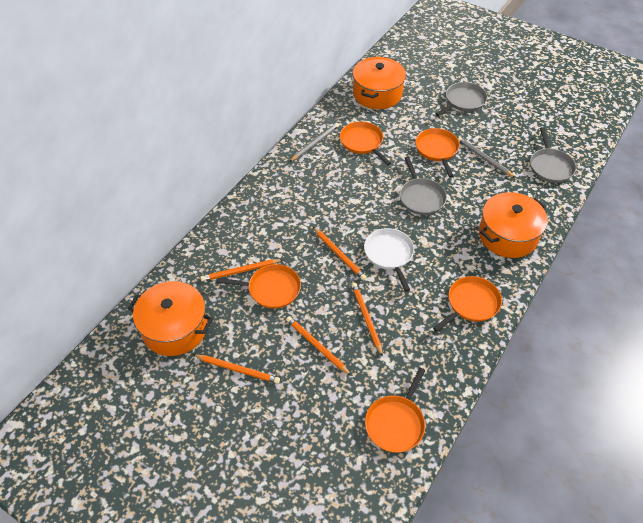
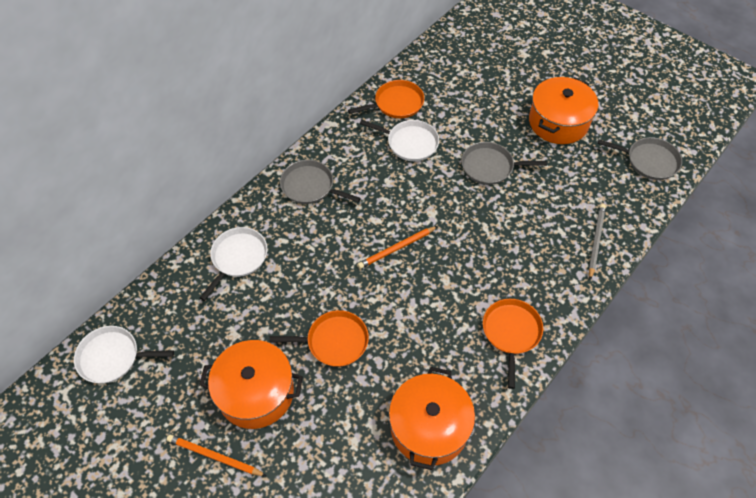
grey pencil: [289,123,339,162] [458,137,515,178] = 2 -> [589,204,606,280] = 1
orange pan: [216,264,301,309] [340,121,391,166] [365,368,425,453] [415,128,460,178] [433,276,502,332] = 5 -> [269,310,369,367] [348,80,424,118] [483,299,543,389] = 3
orange pencil: [193,354,280,384] [200,259,284,282] [286,316,352,376] [313,227,366,280] [351,283,383,357] = 5 -> [167,435,266,476] [358,226,438,269] = 2
white pan: [364,228,414,292] = 1 -> [74,326,174,383] [200,227,267,301] [360,120,439,161] = 3

